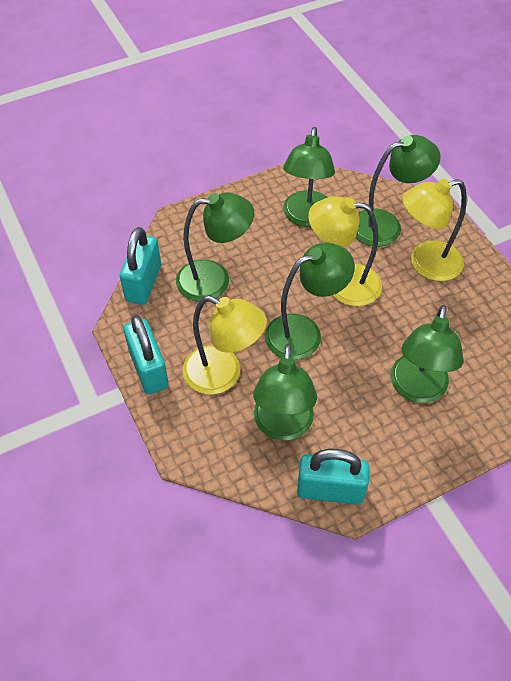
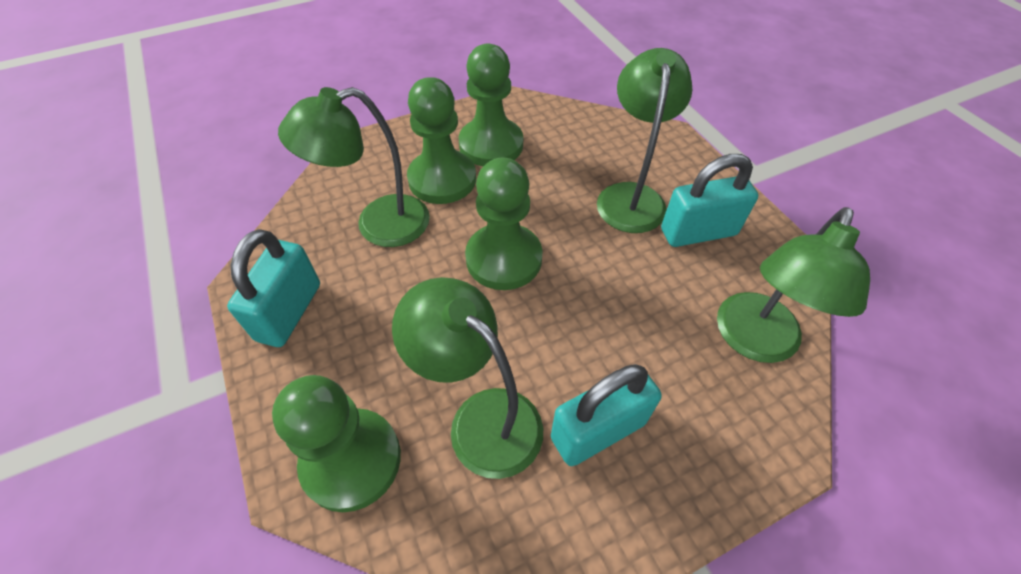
green lamp: [176,192,254,302] [253,344,317,440] [265,243,355,360] [283,127,335,227] [356,135,441,247] [391,305,464,403] = 6 -> [278,87,430,247] [392,277,543,479] [597,48,692,233] [717,207,870,363] = 4
green pawn: none = 0 -> [272,375,401,512] [407,77,476,204] [459,43,523,166] [465,158,543,290] = 4
yellow lamp: [183,296,267,395] [308,196,382,306] [402,179,467,281] = 3 -> none = 0

